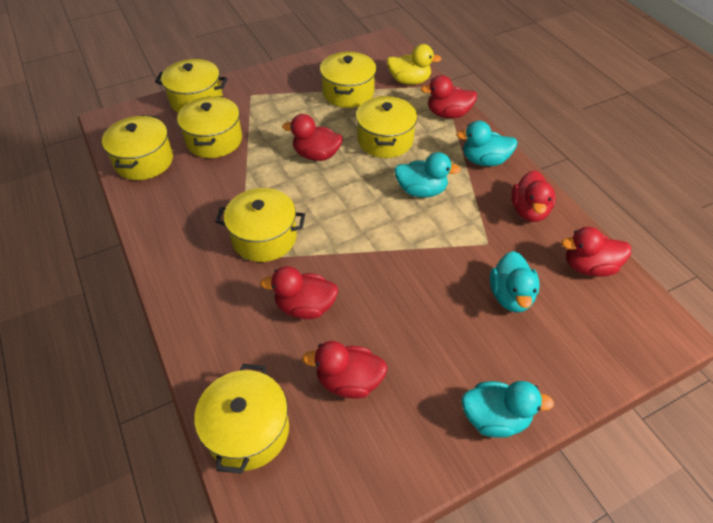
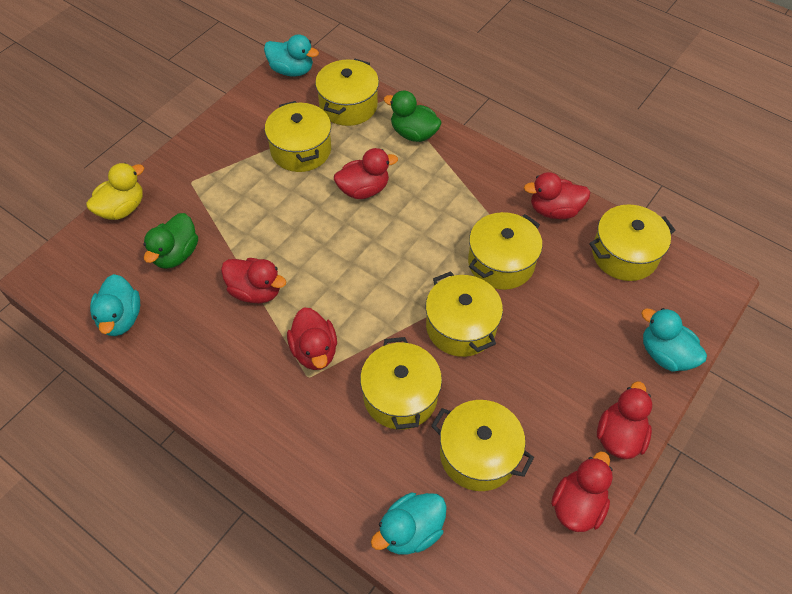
green duck: none = 0 -> [143,213,198,269] [384,91,442,142] = 2

